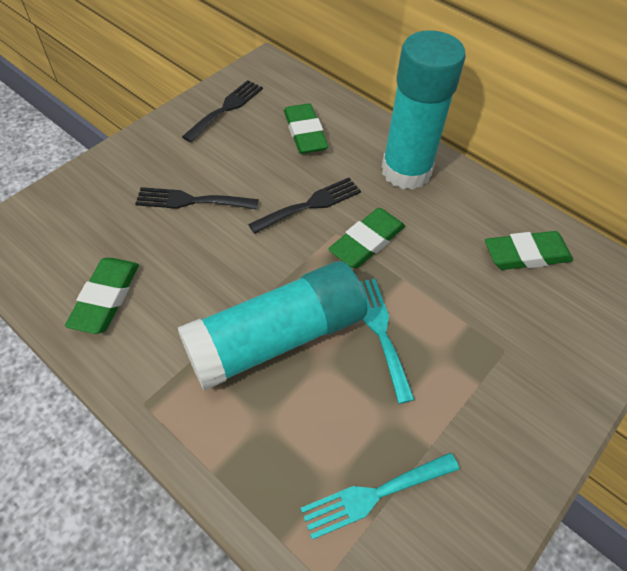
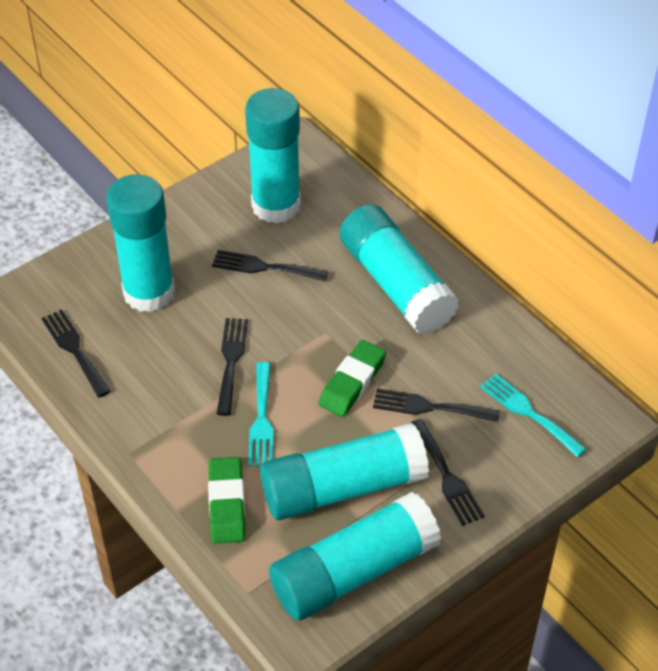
black fork: [135,187,259,210] [182,80,263,142] [248,178,361,234] = 3 -> [42,309,111,397] [212,250,328,281] [217,318,248,416] [373,388,500,422] [410,419,485,526] = 5
green eraser: [65,258,139,334] [284,103,328,154] [328,208,405,268] [485,231,573,270] = 4 -> [208,457,245,544] [318,340,386,417] = 2
turquoise glue stick: [178,261,367,391] [382,30,466,190] = 2 -> [106,174,175,312] [245,88,301,224] [260,423,429,520] [269,492,441,621] [340,204,459,335] = 5

